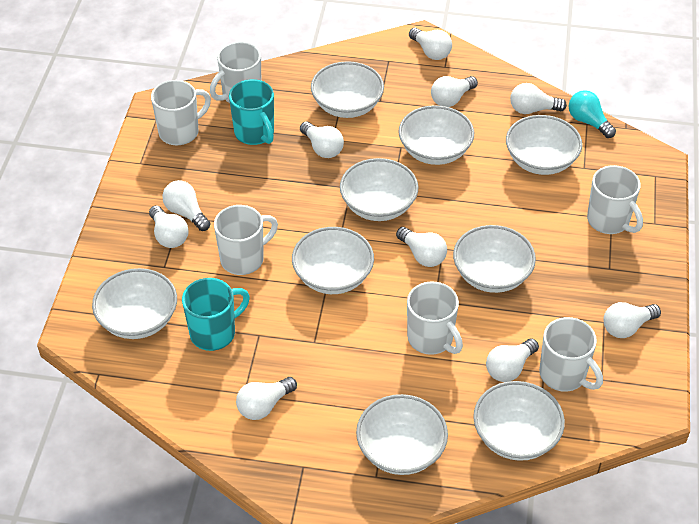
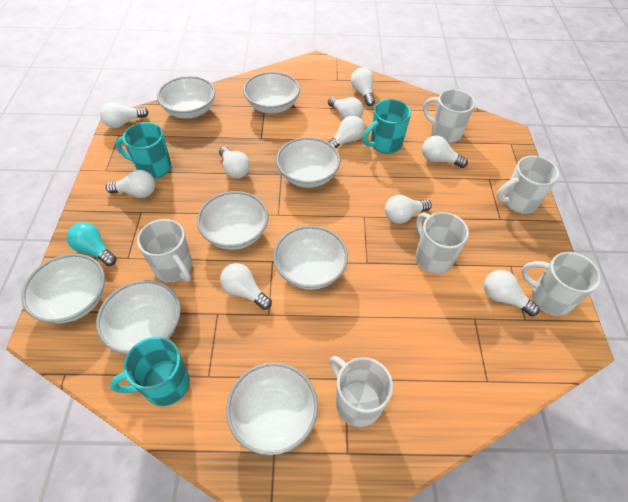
turquoise mug: [182,278,250,351] [229,79,274,145] = 2 -> [110,337,190,406] [116,122,171,179] [363,99,411,154] = 3
white bowl: [92,268,177,339] [292,227,374,294] [311,61,384,118] [340,158,418,221] [356,394,448,475] [398,105,474,165] [453,225,536,293] [473,381,565,461] [506,115,582,175] = 9 -> [21,254,105,323] [96,280,181,354] [157,76,215,119] [197,191,268,250] [226,362,318,455] [243,72,300,114] [273,226,348,290] [276,137,340,188] = 8

